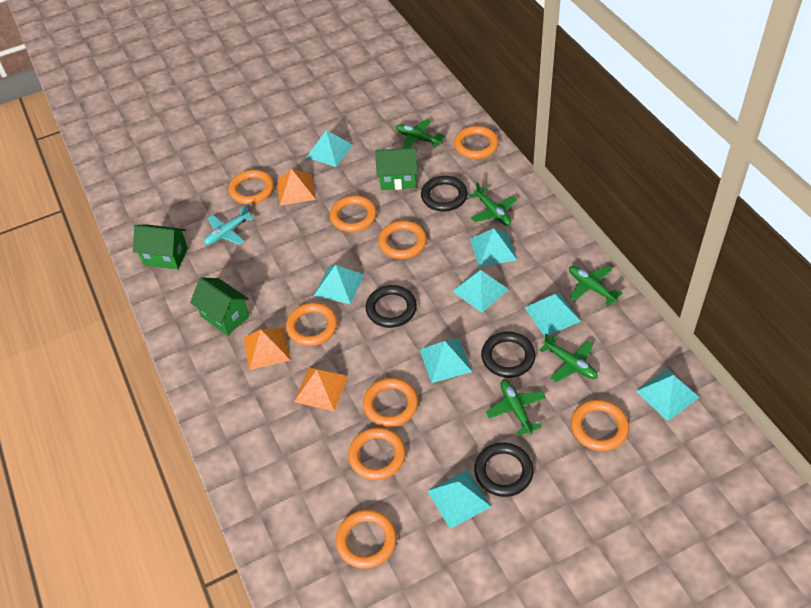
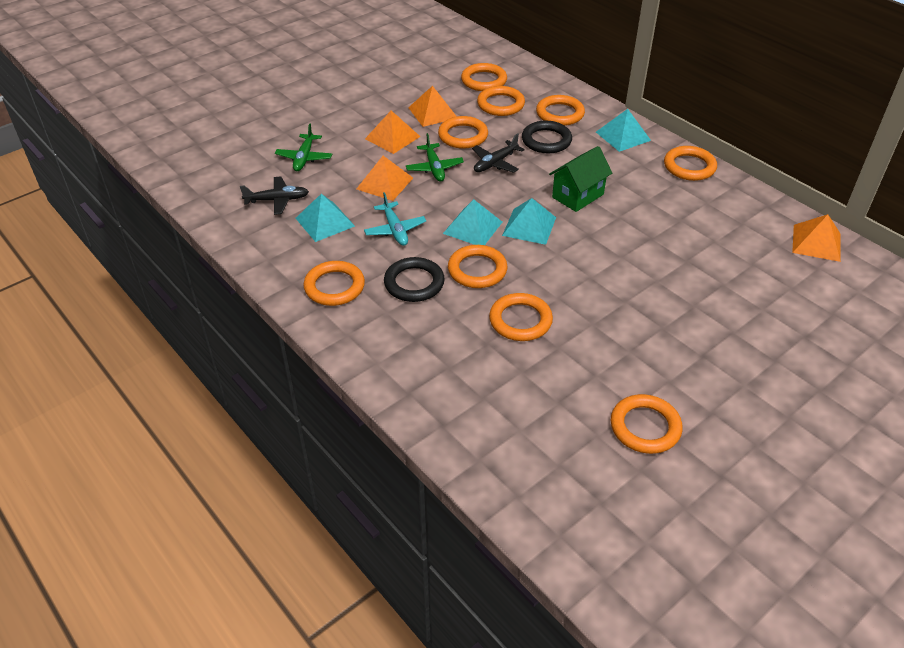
black plane: none = 0 -> [240,176,309,215] [472,133,525,173] = 2
black ring: [365,285,417,328] [421,176,468,212] [474,442,534,497] [481,331,536,378] = 4 -> [384,257,445,302] [522,120,572,154] = 2
green house: [133,225,188,270] [190,277,249,336] [375,148,418,190] = 3 -> [549,146,612,212] = 1
green plane: [396,119,445,148] [469,182,517,226] [486,380,546,435] [539,334,598,382] [569,266,623,306] = 5 -> [275,124,332,171] [406,133,464,182] = 2
orange pyramid: [244,328,290,370] [277,169,316,205] [294,367,348,411] = 3 -> [357,156,413,201] [365,110,420,154] [408,86,457,127] [792,214,841,262] = 4
turquoise pyramid: [306,130,353,167] [314,265,364,304] [419,339,472,383] [427,470,491,529] [452,269,509,313] [470,228,517,267] [525,293,581,336] [636,369,700,421] = 8 -> [296,194,355,242] [443,199,502,245] [502,198,556,245] [596,109,651,152] = 4

